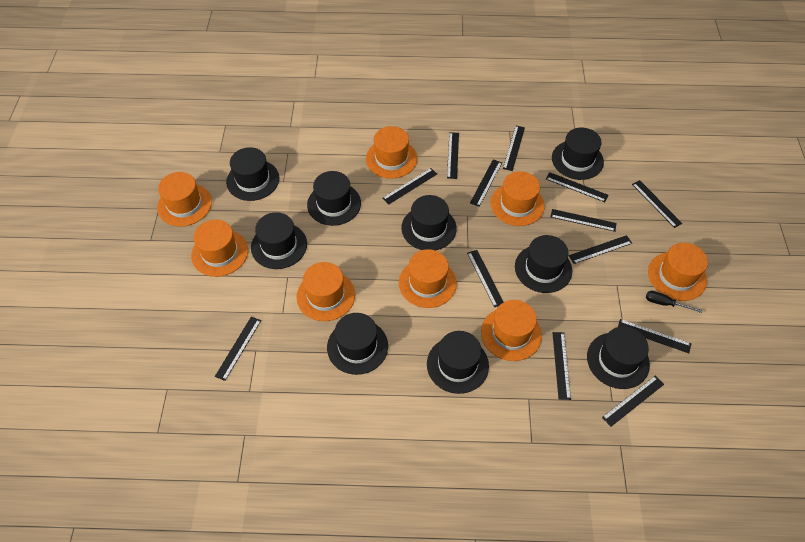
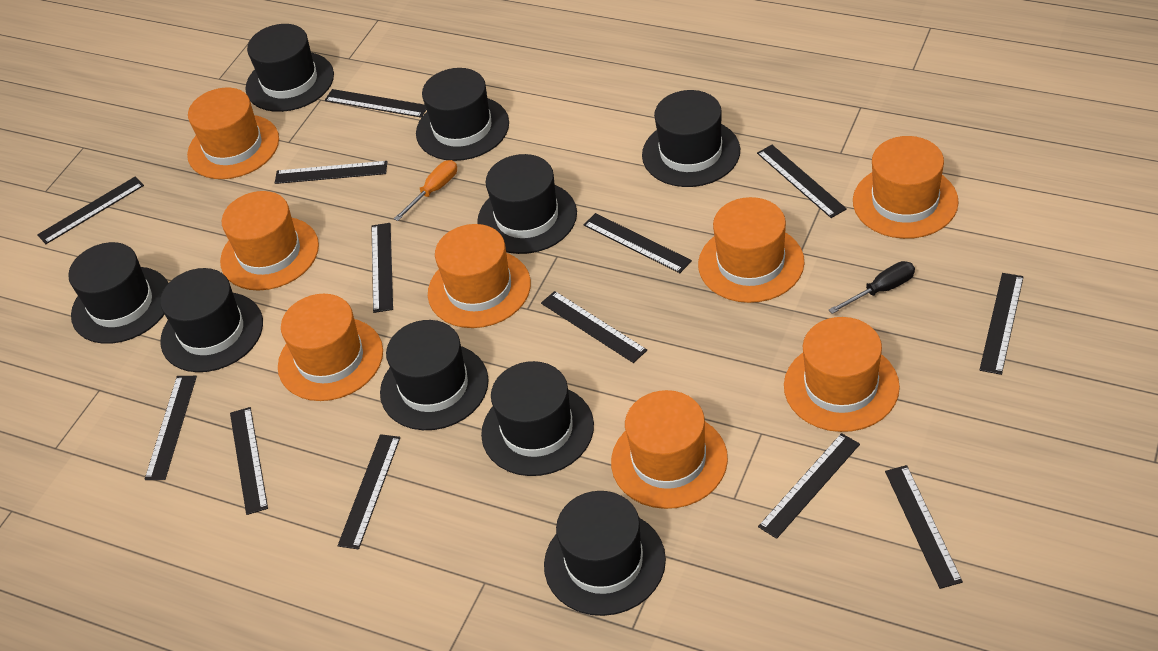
orange screwdriver: none = 0 -> [394,160,457,221] = 1

